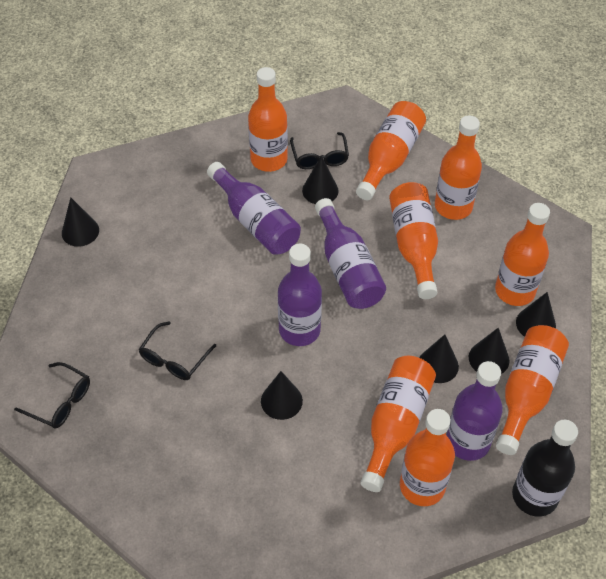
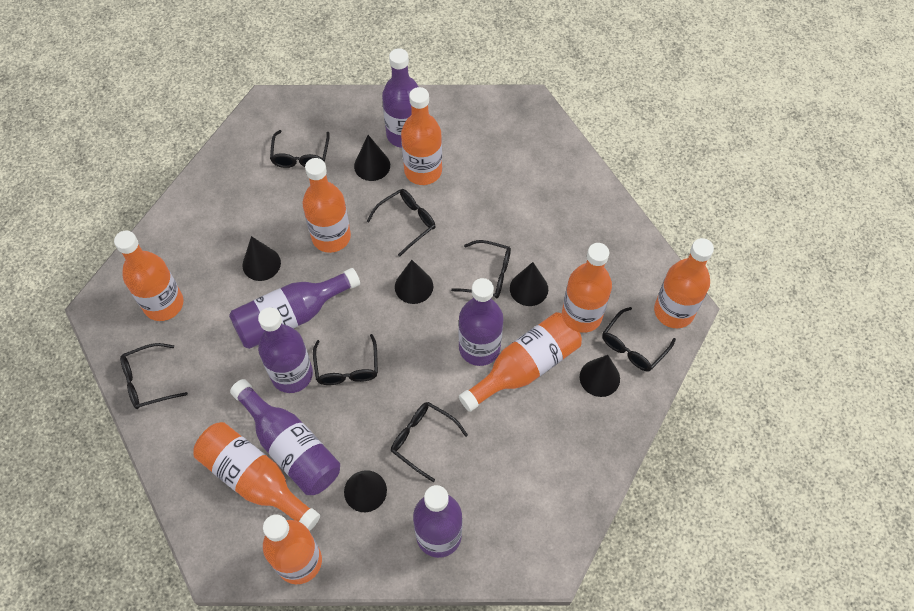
black bottle: [512,420,578,517] = 1 -> none = 0
black glasses: [14,362,90,428] [138,321,216,380] [290,132,349,169] = 3 -> [120,343,188,409] [270,130,330,168] [313,334,378,385] [367,189,435,257] [391,402,468,482] [451,240,511,298] [602,307,676,371] = 7
purple bottle: [207,162,301,255] [278,244,322,346] [315,198,386,309] [446,361,503,461] = 4 -> [229,268,360,349] [230,379,340,495] [258,307,313,393] [382,48,418,148] [413,485,463,558] [458,278,503,366] = 6

